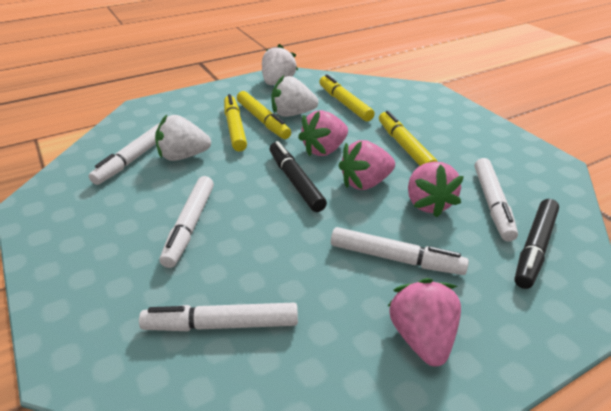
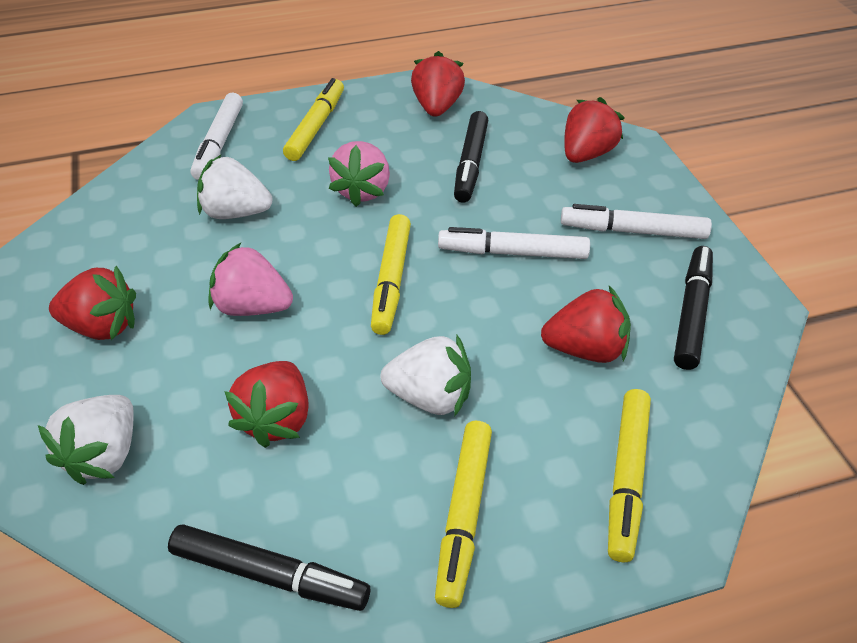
black marker: [269,141,327,212] [514,199,559,289] = 2 -> [168,524,370,611] [454,111,488,203] [674,246,713,370] = 3
pink strawberry: [298,110,348,156] [338,140,395,190] [387,278,461,367] [408,162,464,218] = 4 -> [208,243,293,316] [328,141,390,207] = 2
red strawberry: none = 0 -> [49,266,136,340] [224,361,309,448] [411,51,465,117] [541,286,631,363] [564,97,625,163] = 5
white marker: [89,123,160,185] [139,303,298,331] [160,176,214,268] [331,227,469,275] [475,158,518,242] = 5 -> [190,93,243,180] [438,227,590,259] [561,204,712,239] = 3

